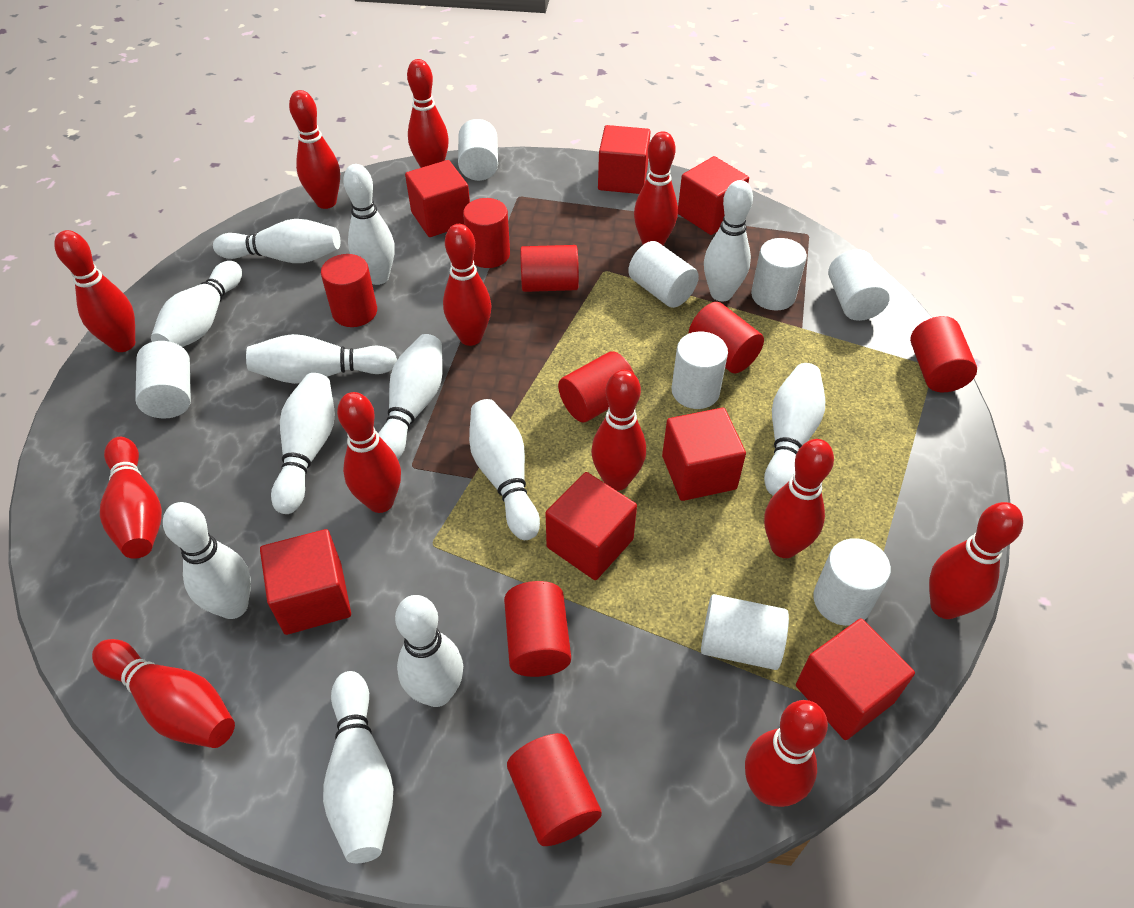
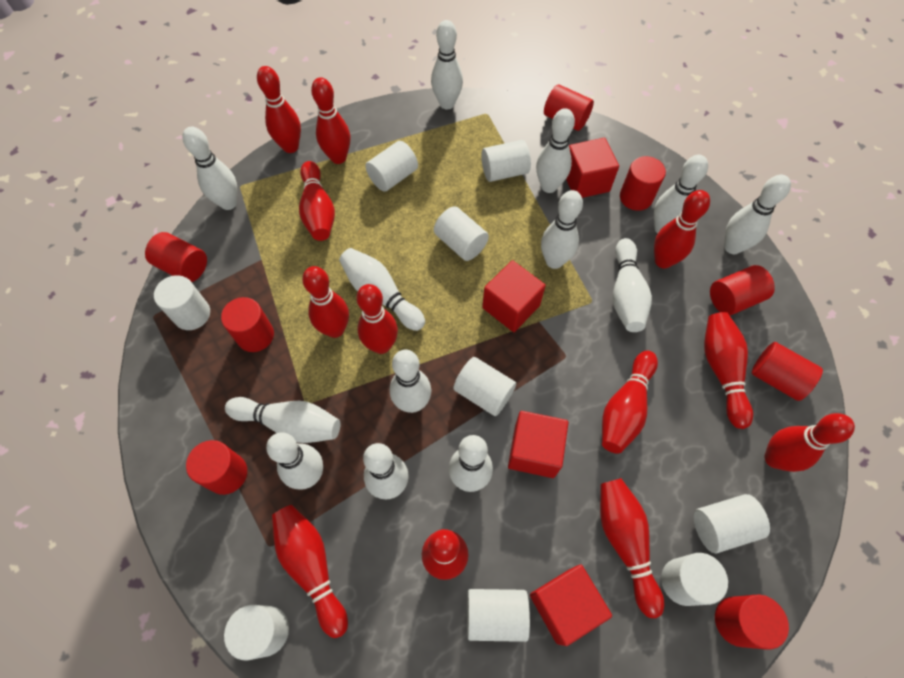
red cube: [260,529,351,635] [405,160,470,237] [545,472,637,580] [598,125,651,194] [662,407,746,501] [678,156,749,235] [796,618,915,740] = 7 -> [482,260,546,332] [508,411,569,478] [530,564,612,646] [566,138,619,198] = 4
white bowling pin: [151,261,242,347] [163,502,251,619] [213,219,340,263] [246,334,397,384] [271,373,334,514] [323,671,393,863] [343,164,395,285] [378,334,443,459] [395,595,463,707] [469,399,540,540] [704,180,753,301] [764,363,825,496] = 12 -> [182,127,237,210] [225,397,341,443] [266,433,323,490] [339,248,425,331] [363,443,409,500] [390,350,431,413] [431,20,463,110] [449,435,493,492] [536,108,575,193] [541,190,583,269] [613,238,652,332] [654,155,708,234] [724,175,791,254] = 13
white cylinder: [135,341,191,419] [458,119,498,181] [628,241,699,308] [672,332,728,409] [701,594,789,670] [751,238,807,310] [813,538,891,626] [828,249,890,321] = 8 -> [154,275,210,330] [224,605,289,660] [366,141,418,192] [434,206,489,261] [453,357,516,416] [467,589,530,642] [481,140,531,182] [661,553,728,606] [693,494,770,553] = 9

